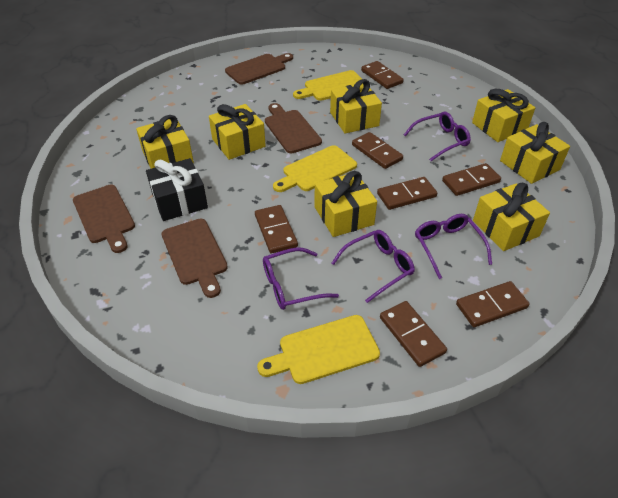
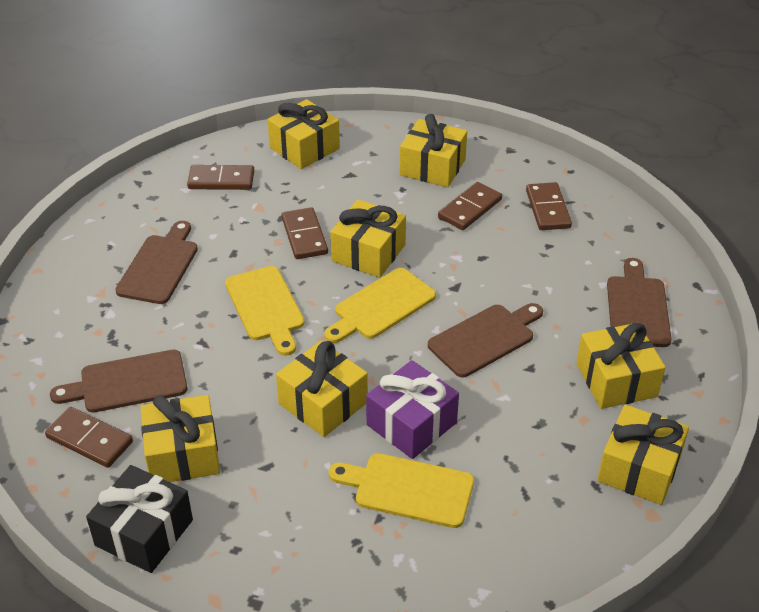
brown domino: [255,205,298,254] [352,132,403,169] [361,61,404,89] [377,177,437,210] [380,301,447,367] [442,163,501,196] [456,281,530,327] = 7 -> [45,407,133,468] [187,165,254,190] [282,207,328,259] [438,182,502,230] [526,182,572,230] = 5
purple gift: none = 0 -> [366,360,459,459] = 1
purple glasses: [263,247,339,310] [332,230,415,303] [404,112,471,161] [415,214,492,279] = 4 -> none = 0

